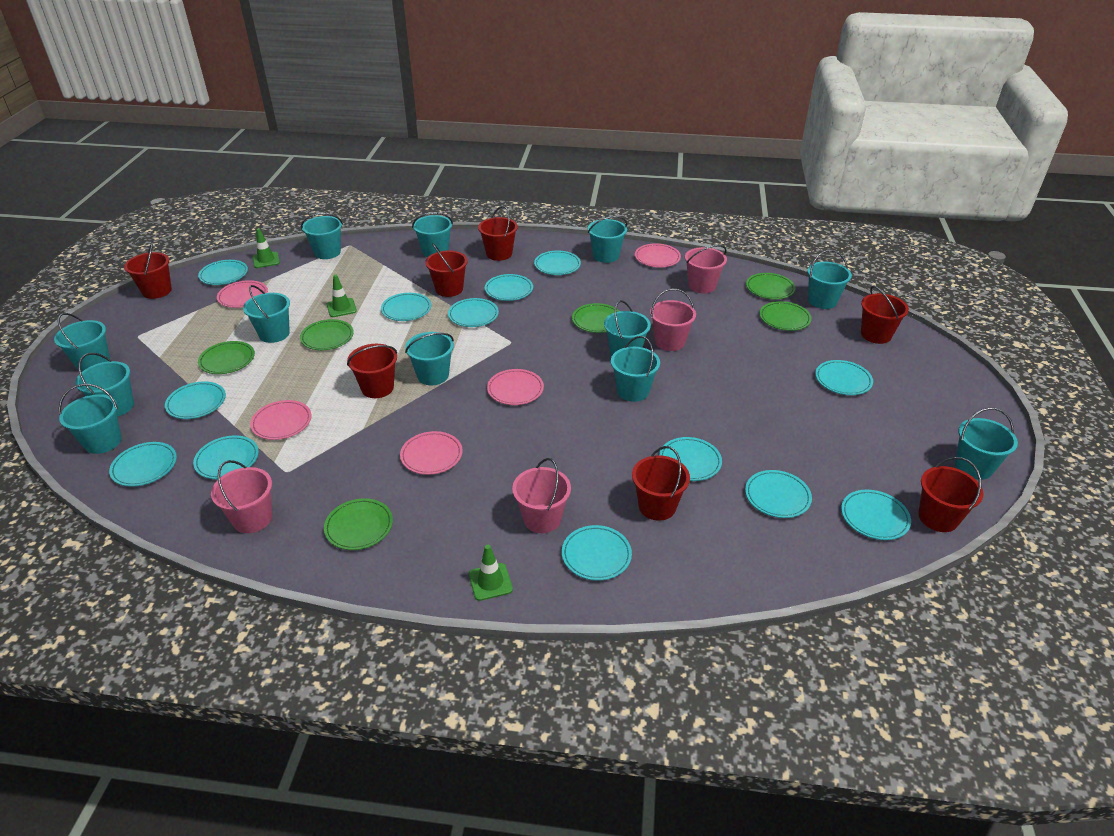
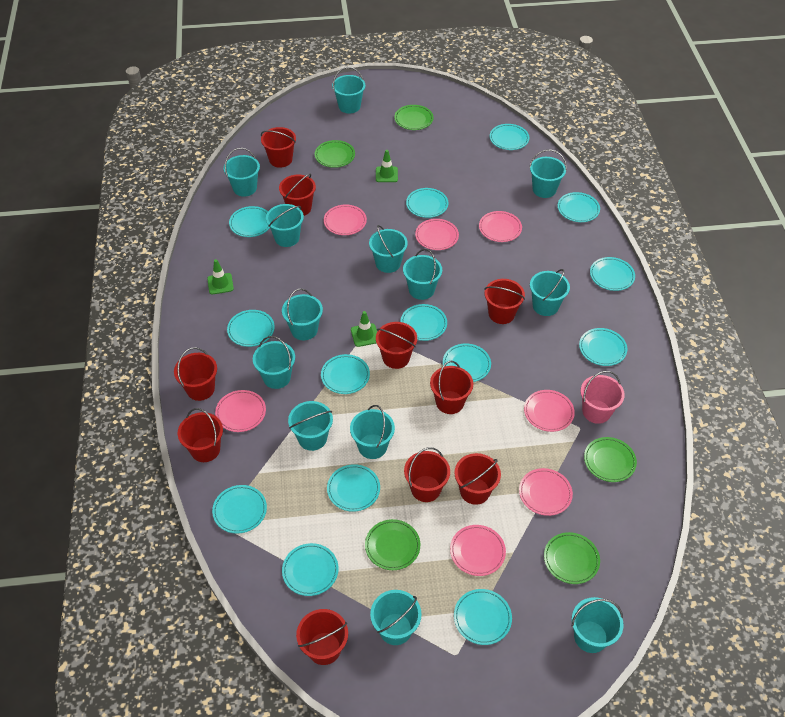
green plate: [198,341,255,374] [300,319,354,350] [324,498,393,550] [572,303,619,333] [746,273,796,299] [760,301,812,331] = 6 -> [315,140,355,168] [365,519,420,570] [394,105,433,130] [544,532,600,584] [584,437,637,482] = 5
pink bucket: [211,460,272,533] [512,458,571,533] [650,288,696,351] [685,245,727,294] = 4 -> [580,371,625,424] = 1
pink plate: [217,280,268,308] [250,400,312,440] [400,431,463,475] [487,369,544,405] [635,243,681,268] = 5 -> [215,390,266,432] [324,204,367,235] [415,219,459,250] [450,525,506,576] [479,211,522,242] [519,468,573,516] [524,390,575,432] = 7
red bucket: [124,241,172,299] [347,344,397,398] [425,243,468,297] [478,206,518,261] [632,446,690,521] [861,286,909,344] [918,457,984,532] = 7 -> [174,347,217,401] [178,408,223,462] [261,127,296,168] [279,174,316,216] [296,609,348,665] [376,322,417,369] [404,447,450,502] [430,361,473,414] [454,453,501,505] [484,279,525,324] = 10
turquoise bucket: [54,313,110,372] [59,384,122,454] [75,353,134,417] [243,285,290,343] [301,213,343,259] [405,332,454,385] [412,212,453,258] [588,216,627,263] [604,300,651,357] [611,336,660,402] [807,250,852,309] [955,408,1018,480] = 12 -> [224,148,260,197] [253,336,295,389] [266,204,304,247] [282,289,323,340] [288,401,333,451] [332,67,365,113] [350,405,395,459] [369,225,408,273] [370,590,422,645] [403,249,442,300] [529,149,567,198] [530,269,570,316] [572,597,623,653] = 13
turquoise plate: [109,442,177,487] [165,381,226,419] [193,435,259,479] [198,260,248,285] [381,293,431,321] [448,298,499,327] [485,274,533,301] [534,251,581,275] [562,525,632,581] [659,437,722,481] [745,470,812,518] [815,360,873,395] [841,490,911,540] = 13 -> [212,485,267,534] [227,310,275,347] [229,206,270,237] [282,543,339,596] [321,354,370,394] [327,464,380,512] [400,304,447,341] [406,188,448,218] [443,343,491,382] [454,589,512,645] [490,124,529,150] [558,192,600,222] [579,328,627,366] [590,257,635,291] = 14

